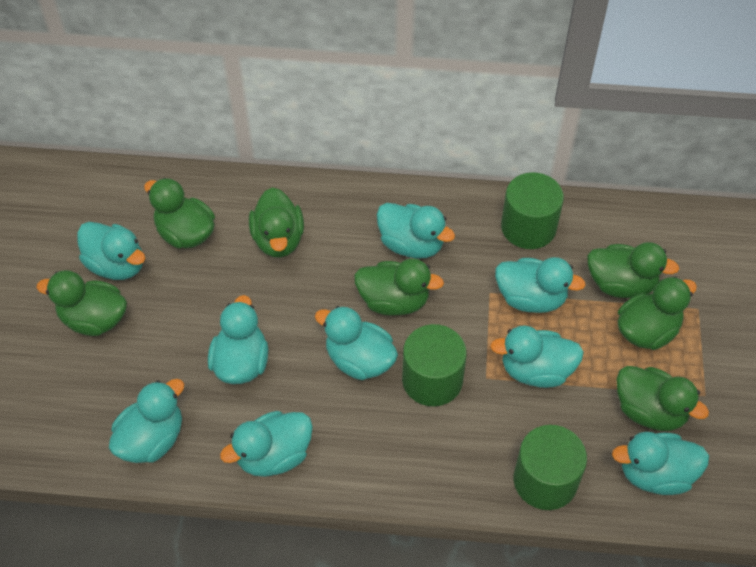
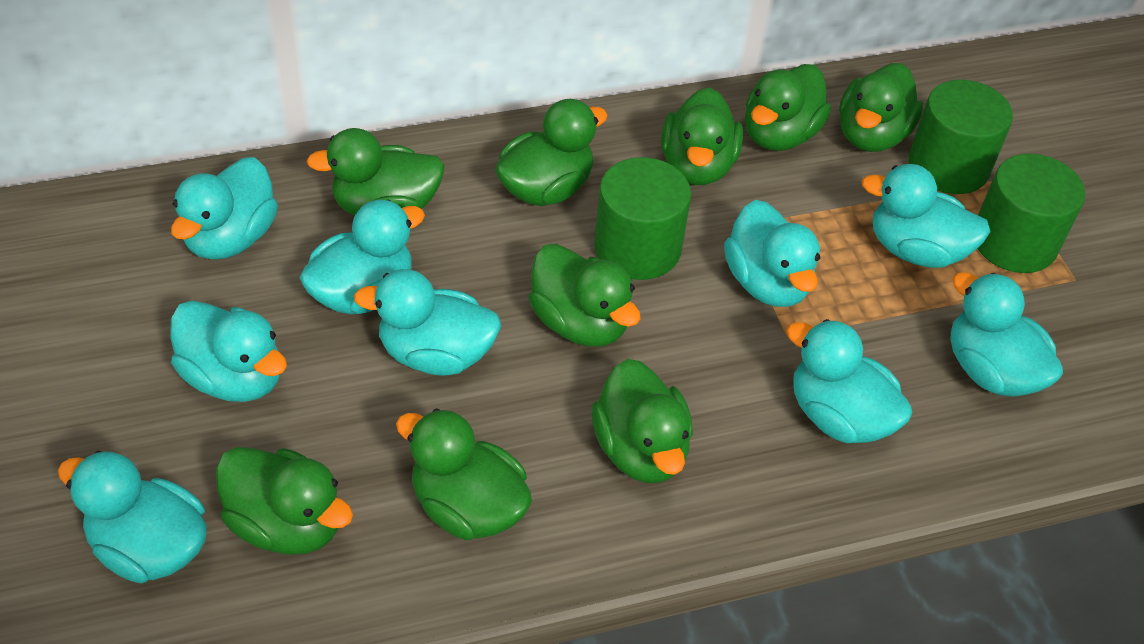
green duck: [37,270,127,336] [144,178,215,249] [249,188,304,258] [354,258,444,316] [587,242,679,298] [616,366,709,431] [617,276,697,350] = 7 -> [216,447,353,555] [306,128,445,215] [396,408,532,540] [495,99,608,206] [529,244,641,347] [591,359,693,483] [661,88,743,185] [745,64,831,151] [839,63,923,152] = 9

